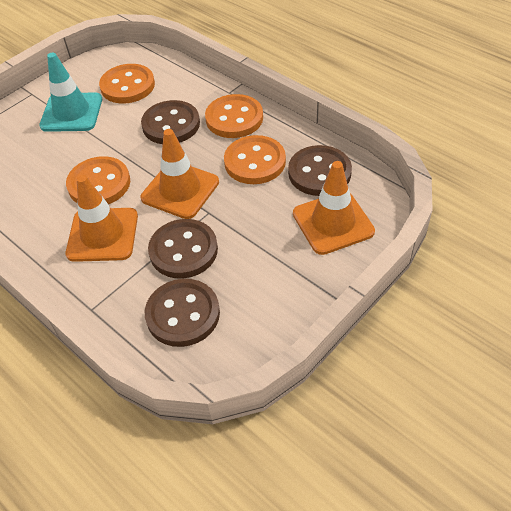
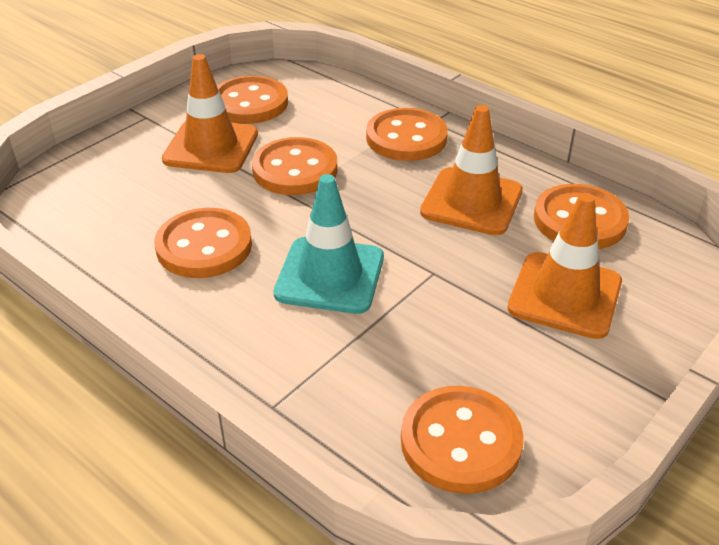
brown button: [141,100,200,144] [145,279,220,347] [148,219,218,278] [288,145,352,196] = 4 -> none = 0
orange button: [66,156,130,204] [99,64,155,103] [205,94,263,138] [224,135,286,184] = 4 -> [154,208,252,278] [217,76,288,124] [252,137,338,195] [366,108,448,161] [401,386,524,494] [534,184,630,249] = 6

